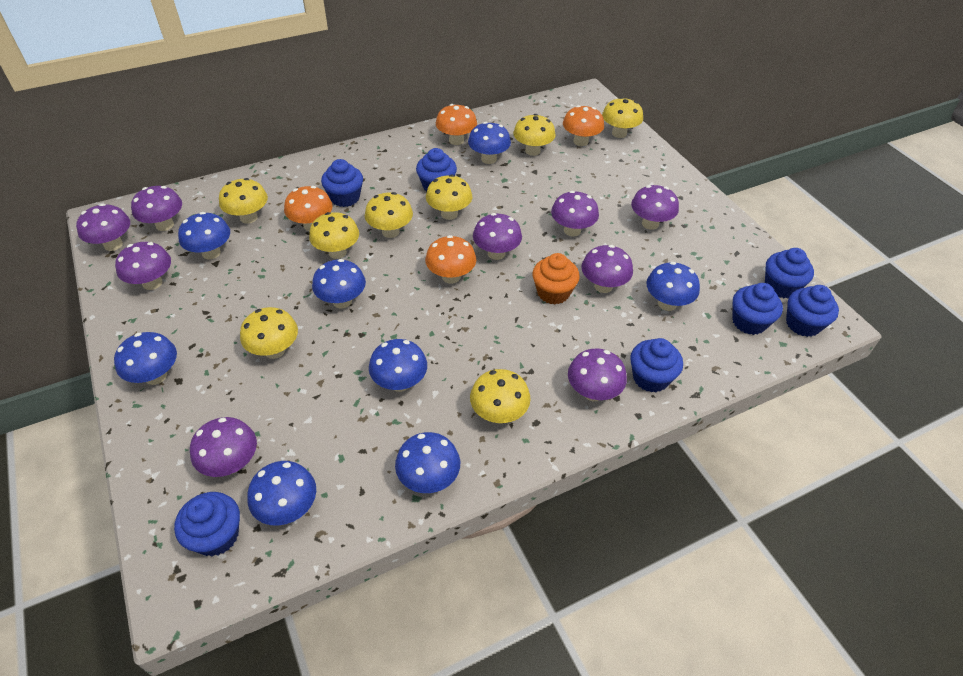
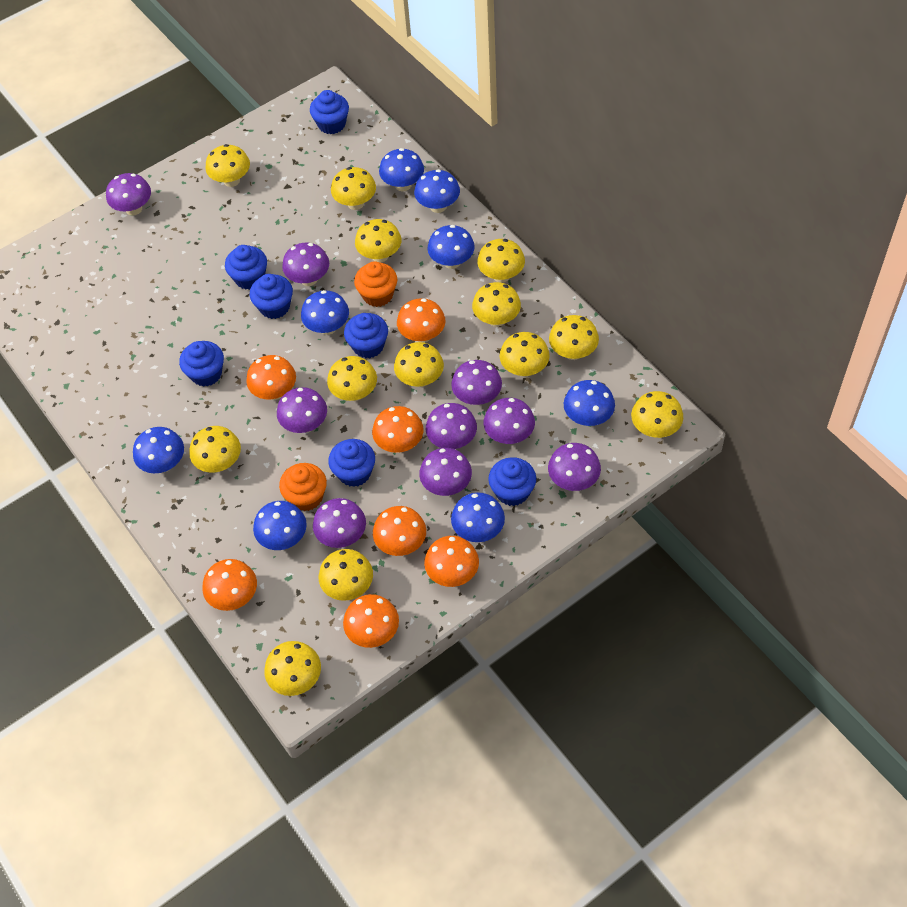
orange cupcake: [532,253,580,304] = 1 -> [279,463,327,511] [354,261,397,307] = 2
orange mushroom: [284,186,333,231] [425,235,476,284] [436,104,477,145] [563,105,604,146] = 4 -> [202,559,257,611] [246,355,296,400] [343,594,399,648] [372,406,423,453] [373,506,426,556] [397,298,445,343] [424,536,479,587] = 7
yellow mushroom: [219,178,268,224] [240,307,298,359] [309,212,359,259] [365,192,413,238] [426,175,472,220] [470,369,531,423] [513,114,556,156] [602,97,643,138] = 8 -> [189,426,241,473] [205,144,250,187] [264,641,321,696] [319,549,373,601] [327,356,377,401] [331,167,376,210] [355,219,401,263] [394,342,444,387] [472,282,521,327] [477,239,525,283] [499,332,550,377] [549,315,599,360] [631,391,683,438] = 13

